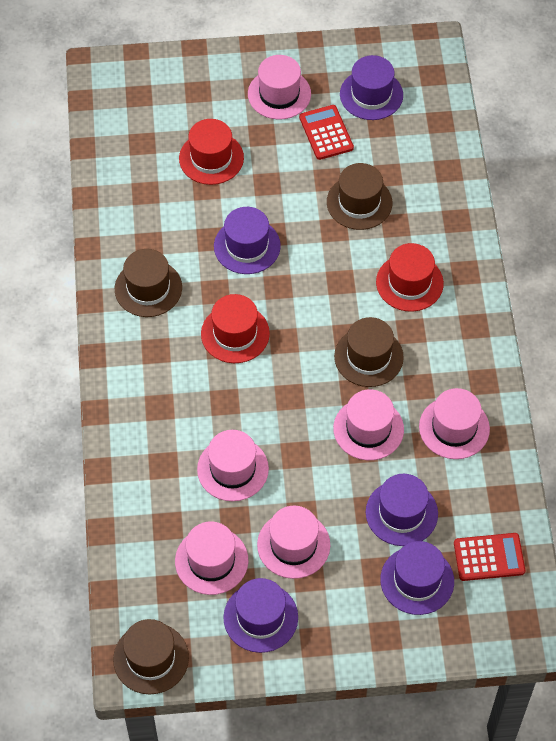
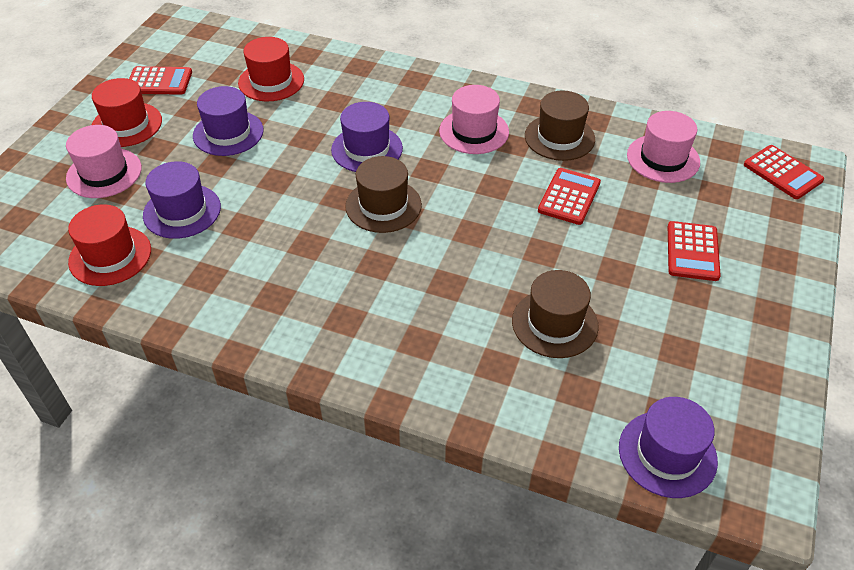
brown hat: [113,619,189,694] [115,249,182,317] [327,163,392,230] [334,317,404,387] = 4 -> [345,156,422,233] [512,270,599,358] [525,90,595,161] = 3
pink hat: [175,521,248,595] [197,430,269,501] [248,55,311,120] [257,506,330,579] [333,389,404,460] [419,388,490,459] = 6 -> [66,125,142,198] [439,85,509,154] [627,111,700,183] = 3
purple hat: [214,207,281,274] [223,578,298,653] [340,55,403,120] [366,474,438,546] [380,541,454,615] = 5 -> [143,161,221,239] [193,86,264,156] [331,102,403,172] [619,397,718,498] = 4
red calculator: [299,105,354,160] [454,533,525,581] = 2 -> [129,66,192,95] [538,168,601,225] [668,221,721,281] [744,145,824,199] = 4

